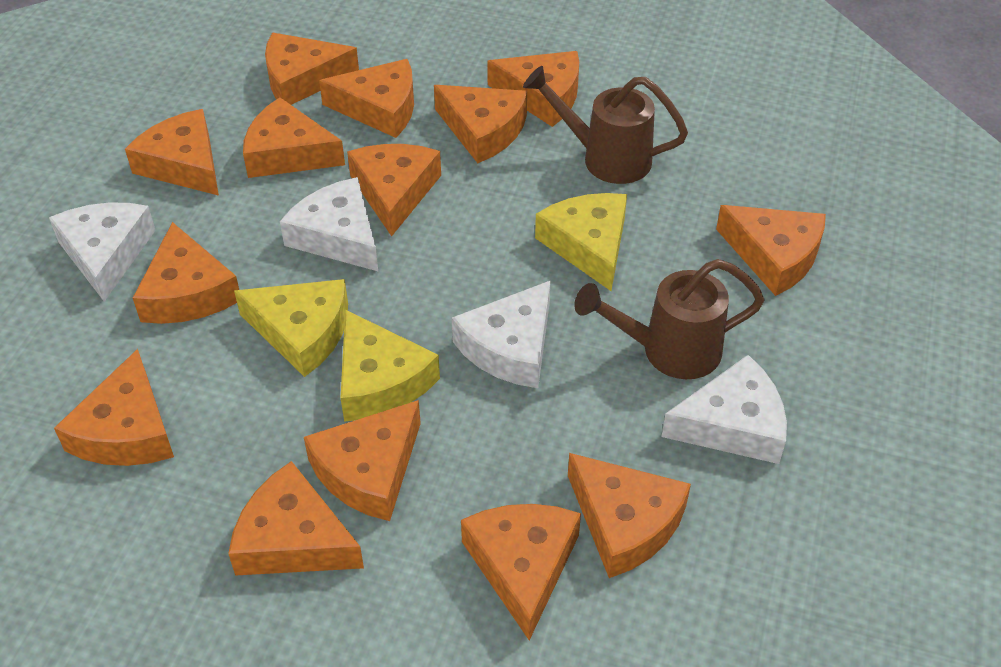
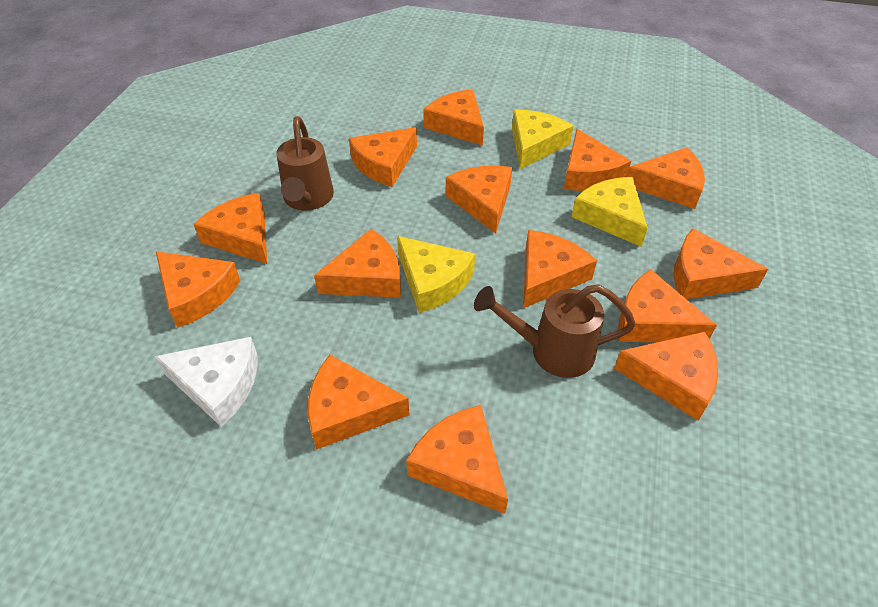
white cheese: [49,203,156,302] [280,177,378,271] [452,280,551,388] [661,355,787,464] = 4 -> [154,337,258,427] = 1

